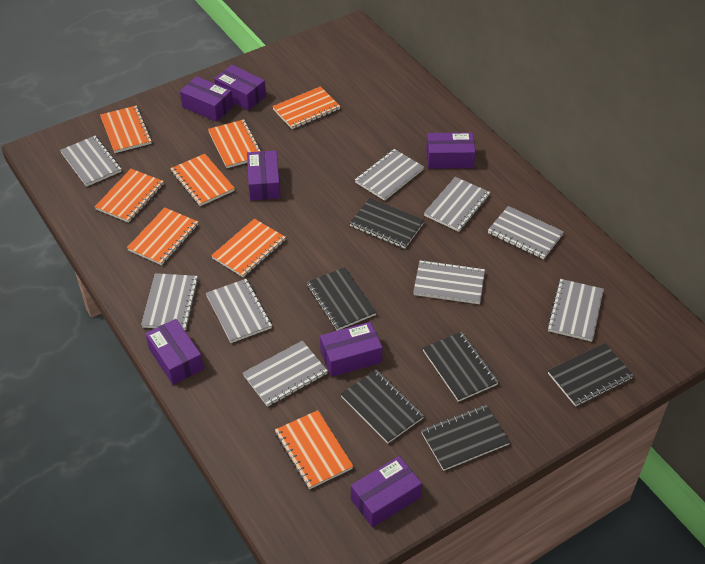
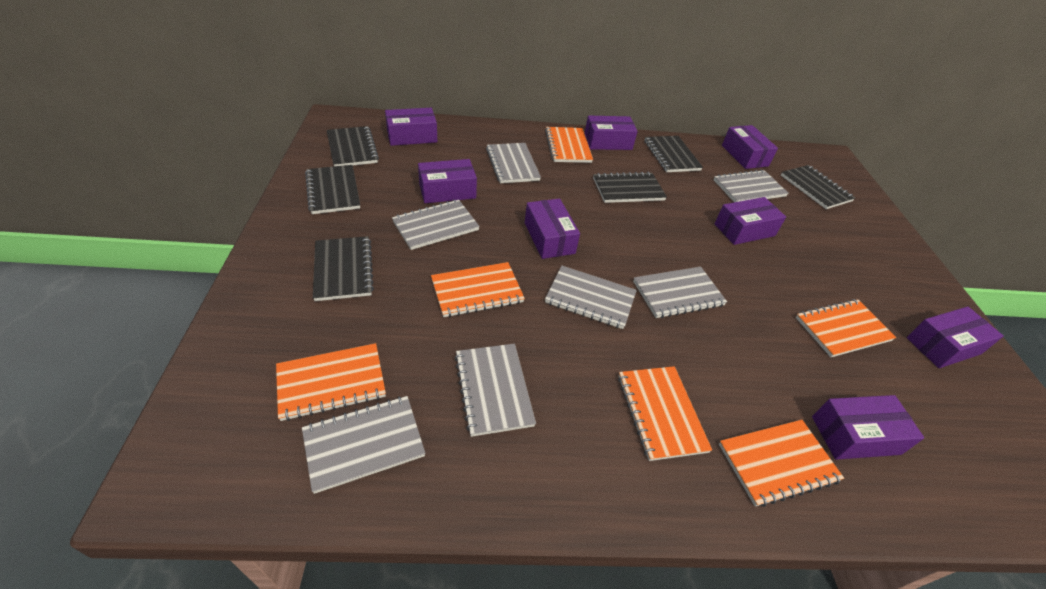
grey notebook: [60,136,122,187] [141,273,199,330] [206,279,272,343] [243,341,328,407] [355,149,424,201] [413,260,485,304] [424,177,490,232] [488,206,564,259] [547,279,604,342] = 9 -> [302,396,425,494] [392,200,480,250] [455,344,536,437] [486,143,541,183] [545,265,637,329] [633,266,727,318] [714,170,789,202] = 7
orange notebook: [95,169,164,223] [100,105,152,153] [127,208,198,265] [170,154,235,206] [208,120,261,168] [211,219,286,277] [272,86,340,129] [275,410,353,489] = 8 -> [276,343,386,421] [431,262,525,317] [545,127,593,163] [618,366,712,461] [719,420,844,507] [796,299,897,357] = 6
purple box: [145,319,204,385] [180,76,233,122] [214,65,266,111] [247,150,280,200] [320,322,383,377] [351,456,422,527] [426,132,476,169] = 7 -> [385,108,437,146] [418,159,477,203] [525,199,580,259] [584,116,638,150] [715,197,786,245] [722,125,778,169] [812,395,924,460] [907,307,1003,368] = 8

